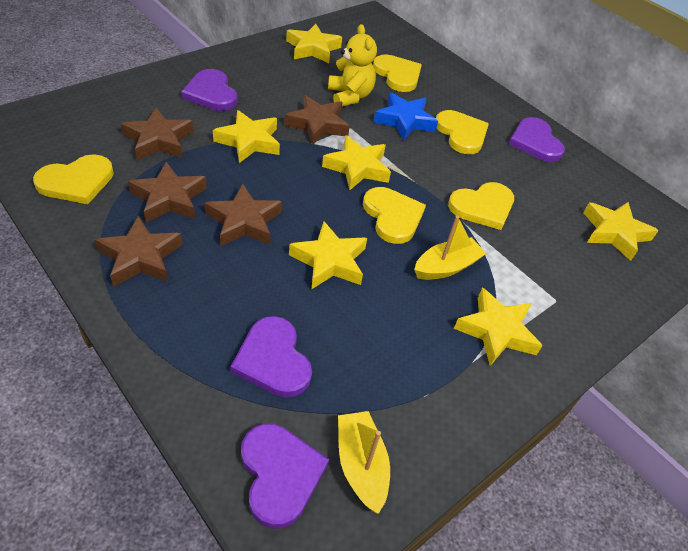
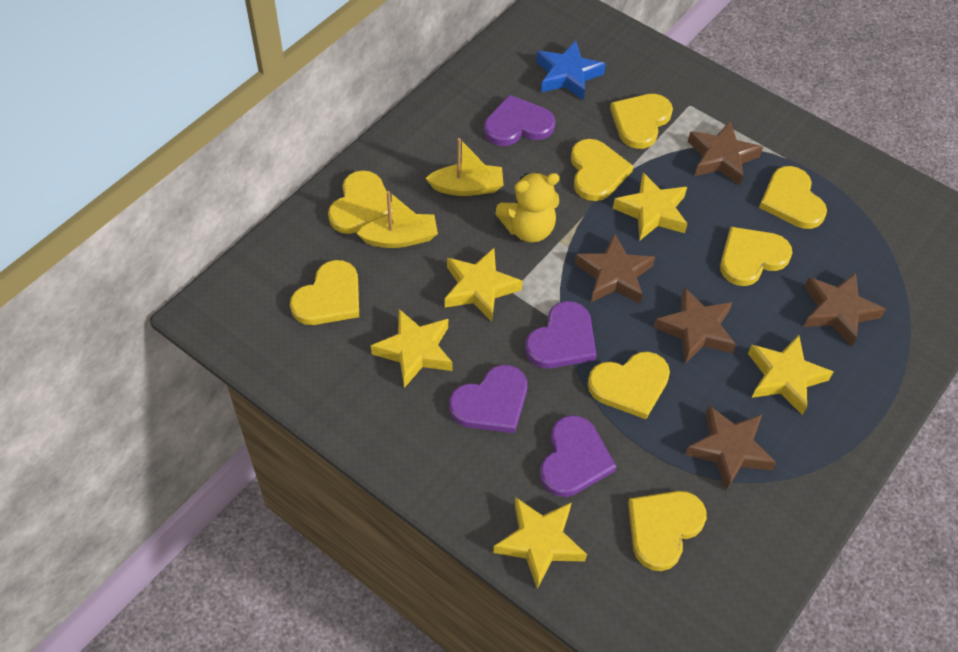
yellow heart: [33,154,114,204] [363,187,426,244] [373,54,422,92] [436,110,489,154] [448,182,514,230] = 5 -> [290,260,359,325] [328,170,393,234] [571,139,633,201] [587,352,670,419] [610,94,673,149] [628,491,707,571] [720,227,792,286] [759,166,827,229] = 8
yellow star: [213,110,280,163] [286,24,342,63] [289,221,367,290] [322,135,391,190] [454,288,543,366] [583,202,659,261] = 6 -> [371,309,453,388] [445,248,523,322] [493,497,587,589] [613,172,688,241] [748,335,833,415] = 5

